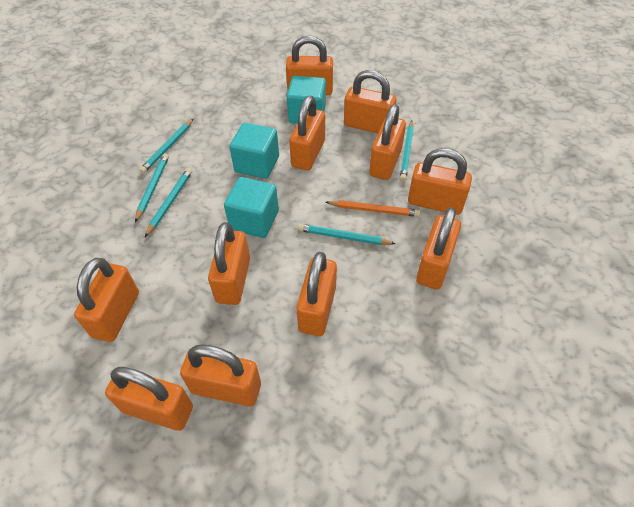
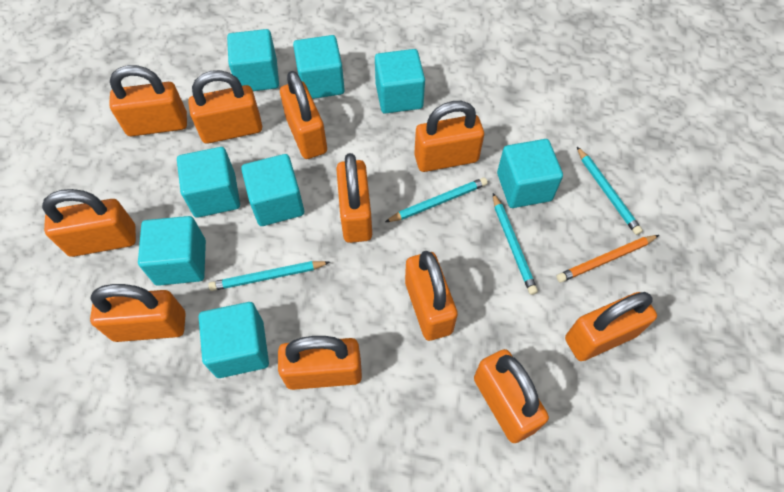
turquoise cube: [224,177,279,238] [229,123,279,179] [287,76,326,124] = 3 -> [138,216,206,286] [177,147,240,218] [199,302,269,378] [227,29,279,91] [241,154,304,226] [293,35,345,99] [375,49,425,114] [497,139,563,208] = 8
turquoise pencil: [135,153,169,222] [139,119,193,174] [145,168,192,237] [298,224,396,245] [400,120,414,181] = 5 -> [208,261,330,291] [385,177,488,222] [493,193,538,295] [577,147,643,235] = 4

